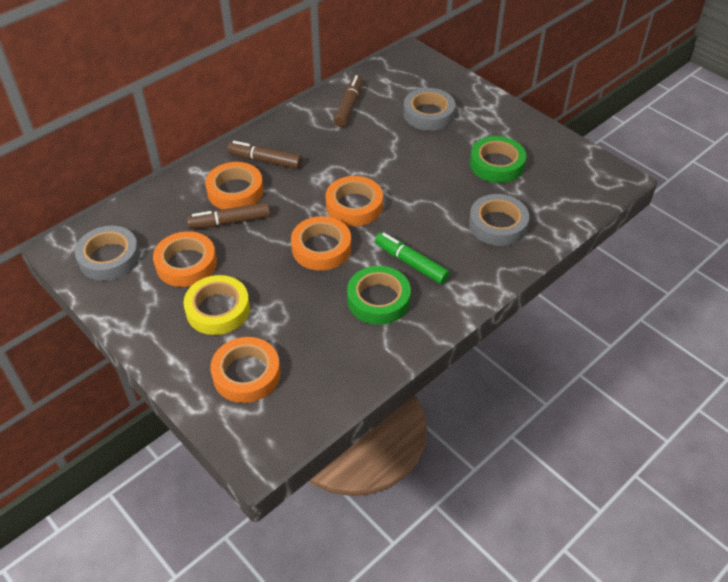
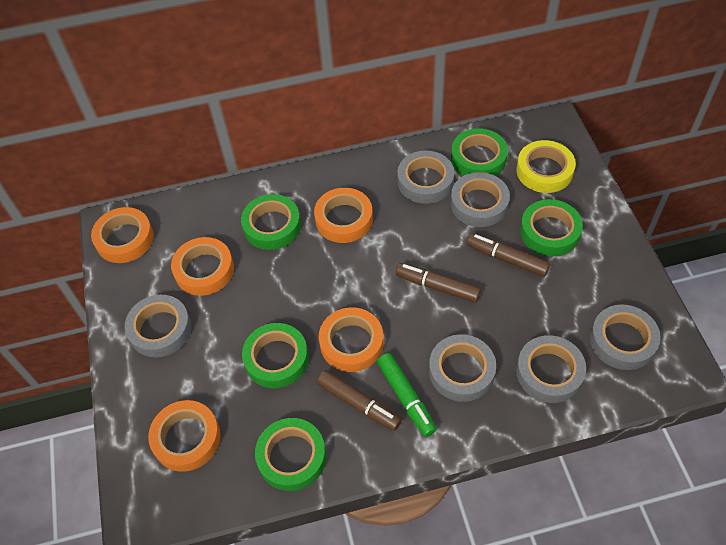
green tape: [347,266,411,325] [470,136,526,183] = 2 -> [241,194,301,250] [242,323,309,388] [255,418,326,491] [451,128,508,176] [520,199,583,257] = 5
grey tape: [75,226,140,281] [403,88,455,131] [469,194,529,246] = 3 -> [125,295,191,357] [397,151,454,204] [429,334,496,402] [450,172,510,227] [516,335,586,403] [590,304,661,370] = 6

